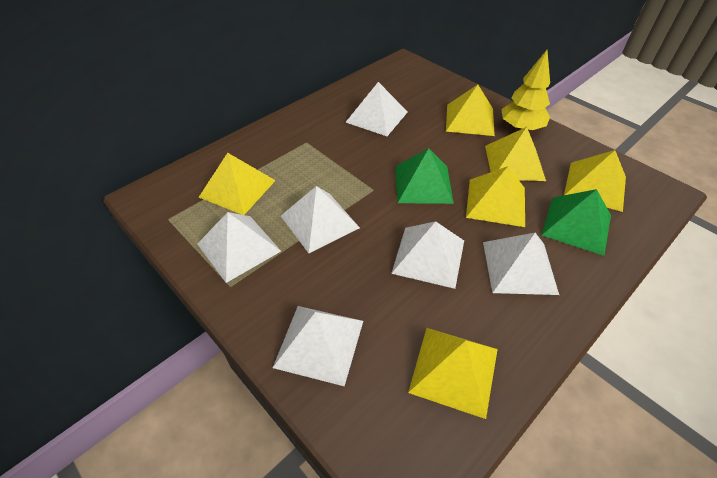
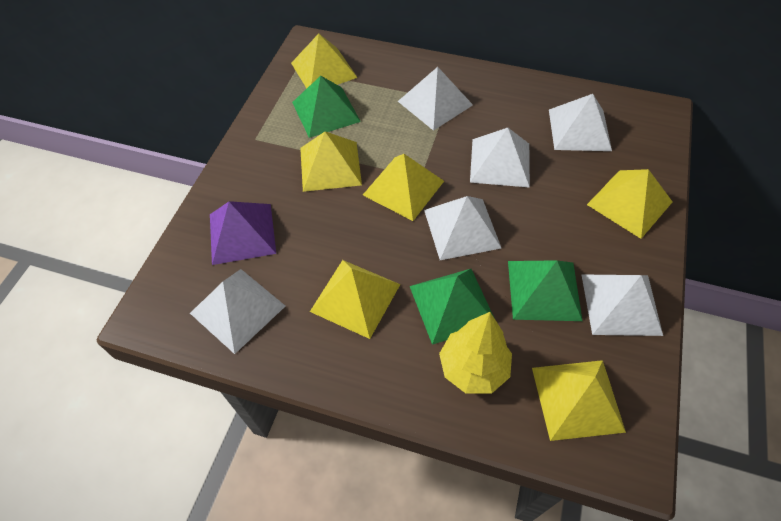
green pyramid: [395,148,454,204] [541,189,611,256] = 2 -> [292,76,361,138] [410,269,494,345] [508,260,583,321] = 3
purple pyramid: none = 0 -> [210,201,276,265] = 1

